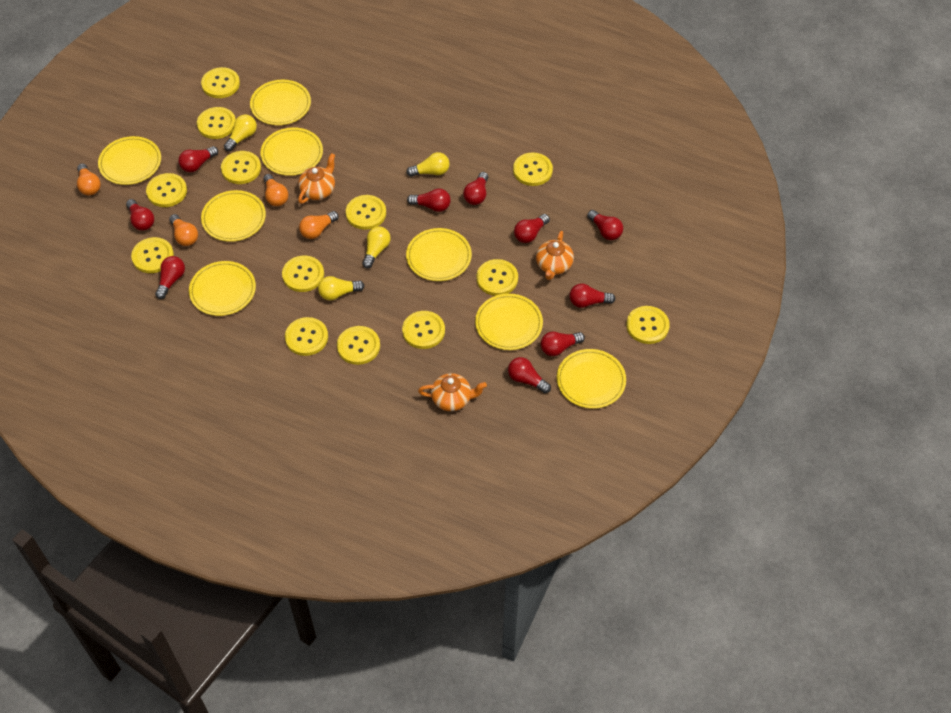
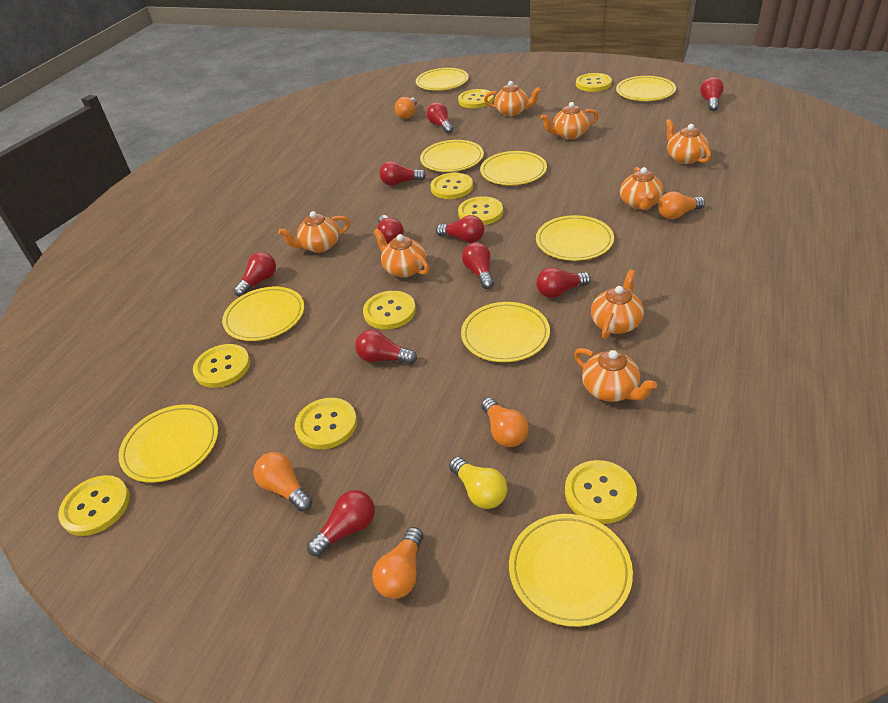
orange light bulb: [77,163,101,195] [169,214,198,246] [263,174,288,206] [299,211,339,239] = 4 -> [254,452,312,511] [372,527,423,599] [395,97,417,119] [481,397,529,447] [658,191,705,219] = 5
orange teapot: [298,153,335,204] [418,373,487,411] [536,231,574,280] = 3 -> [278,211,350,253] [374,228,429,278] [484,81,541,116] [541,102,599,140] [574,348,657,402] [591,270,644,339] [620,167,663,210] [666,119,711,164] = 8
yellow button: [131,237,174,273] [146,173,187,207] [197,107,236,139] [201,67,240,98] [221,151,261,184] [282,255,324,292] [285,317,328,356] [337,326,380,365] [346,195,386,230] [402,311,445,349] [477,259,518,296] [513,152,553,186] [626,306,670,344] = 13 -> [58,475,130,536] [193,344,250,388] [295,398,357,449] [363,291,416,329] [431,173,473,199] [458,89,494,108] [458,196,503,225] [565,460,637,524] [576,73,612,92] = 9
yellow light bulb: [224,115,257,151] [318,276,365,300] [362,226,391,268] [406,152,450,177] = 4 -> [449,457,507,509] = 1
yellow plate: [98,136,161,185] [189,261,256,316] [201,190,266,242] [250,80,311,125] [260,127,323,176] [406,228,472,281] [475,294,543,350] [557,349,626,409] = 8 -> [118,405,218,483] [222,287,304,341] [416,68,469,91] [420,140,484,172] [461,302,550,362] [480,151,547,185] [509,514,633,627] [536,215,614,261] [616,76,676,101] = 9

